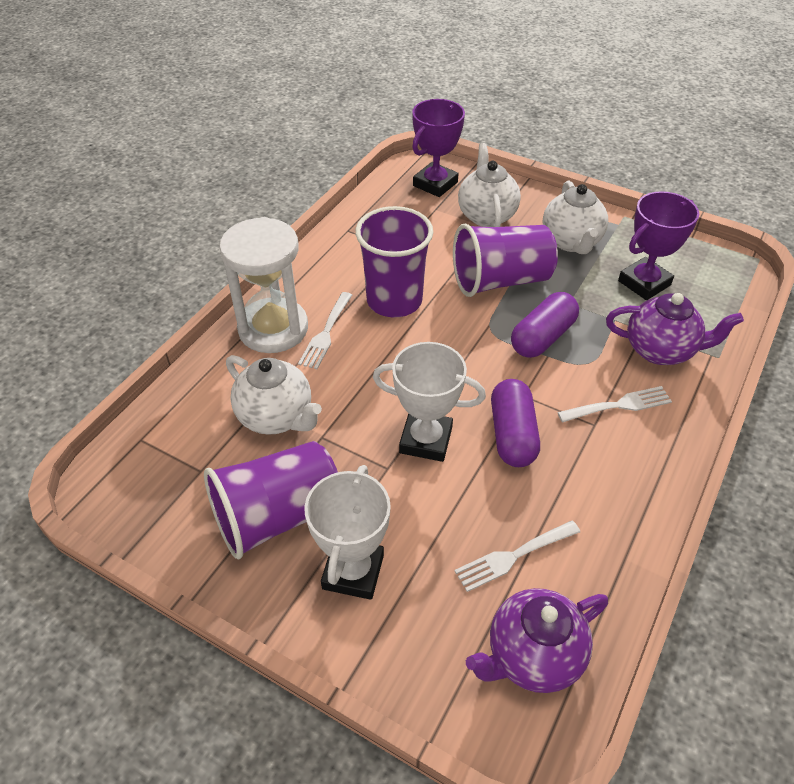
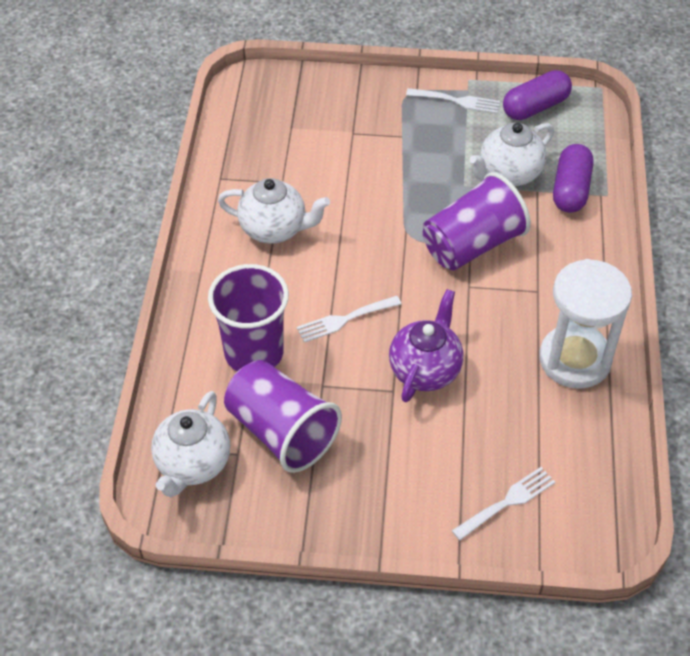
purple teapot: [466,588,608,693] [606,293,744,365] = 2 -> [389,289,463,402] = 1
purple trophy: [412,99,465,197] [618,191,699,300] = 2 -> none = 0
white trophy: [304,465,391,600] [373,342,486,462] = 2 -> none = 0

